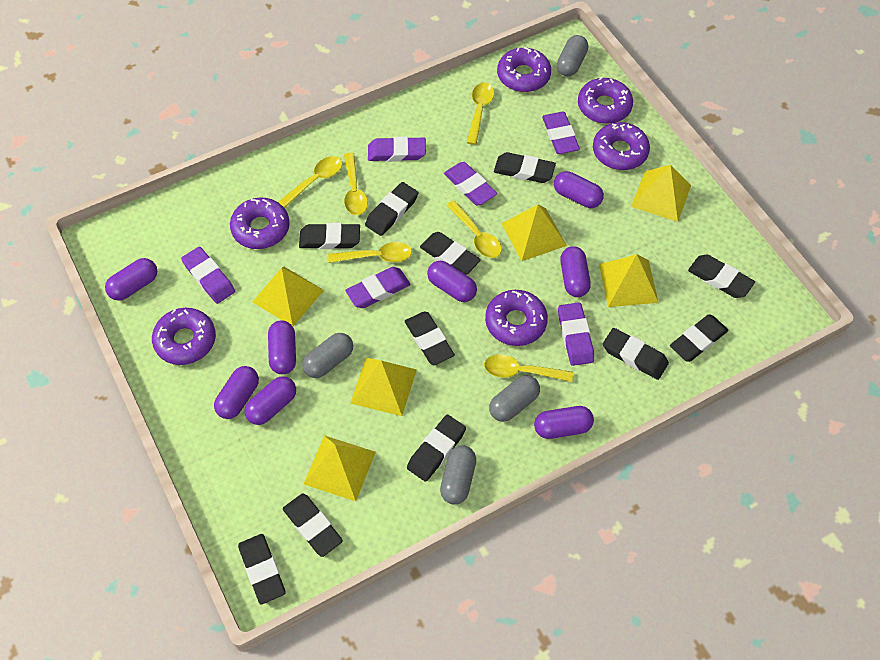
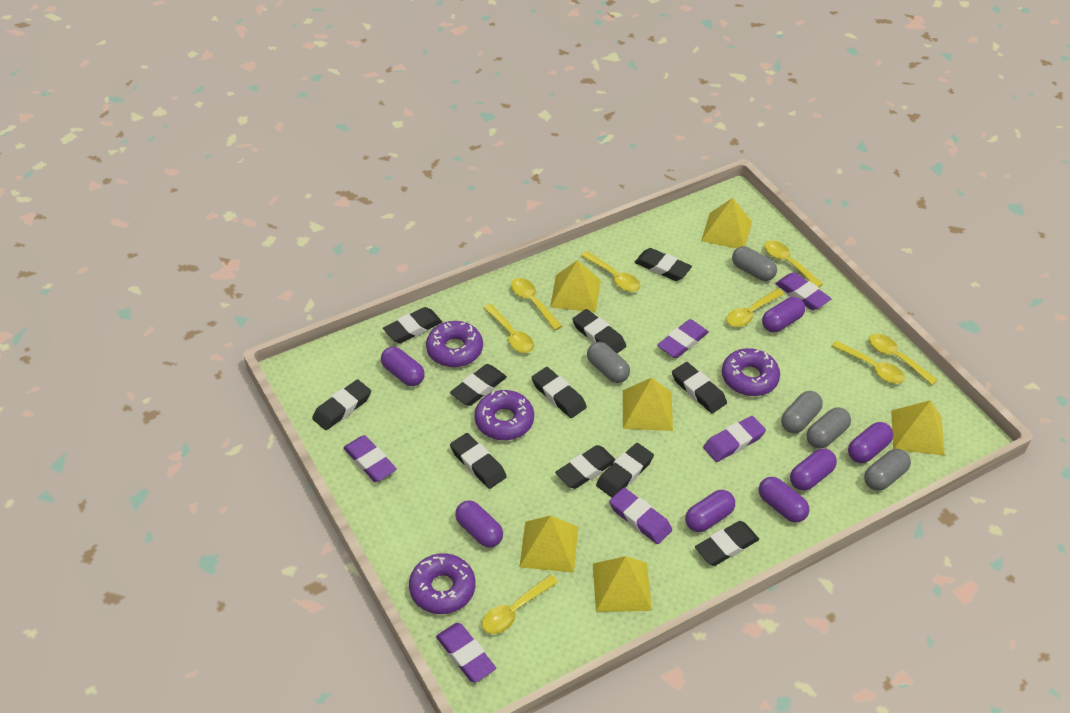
grey capsule: [302,333,353,378] [440,445,476,504] [489,375,540,422] [557,35,588,76] = 4 -> [587,342,630,383] [732,246,777,281] [781,391,823,433] [807,407,851,448] [864,449,911,491] = 5
purple capsule: [105,258,157,301] [214,366,259,419] [245,376,296,425] [268,321,296,374] [427,261,477,302] [534,406,594,439] [554,171,604,208] [560,246,591,297] = 8 -> [381,347,425,386] [455,500,503,548] [685,490,735,532] [759,477,809,523] [762,297,805,332] [790,449,837,491] [848,422,893,463] = 7
purple donut: [152,308,216,365] [230,198,290,249] [485,290,548,346] [497,47,551,92] [578,77,633,124] [593,122,650,170] = 6 -> [409,553,475,614] [426,321,483,367] [475,390,534,440] [722,348,780,396] = 4
yellow spoon: [278,156,343,208] [328,242,412,263] [344,153,368,215] [446,200,502,258] [467,83,494,145] [484,355,573,382] = 6 -> [482,575,558,634] [484,304,534,353] [511,278,562,331] [581,251,641,292] [726,289,784,327] [764,240,823,287] [832,340,905,384] [869,334,938,385] = 8

